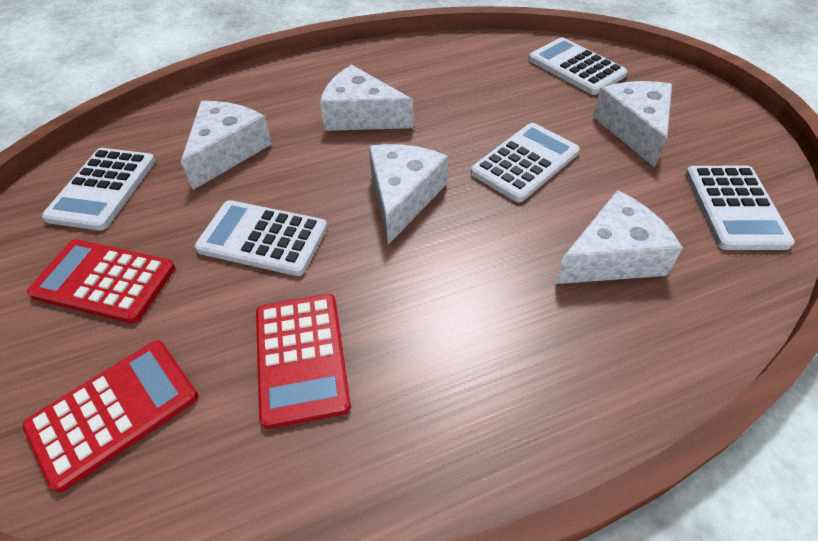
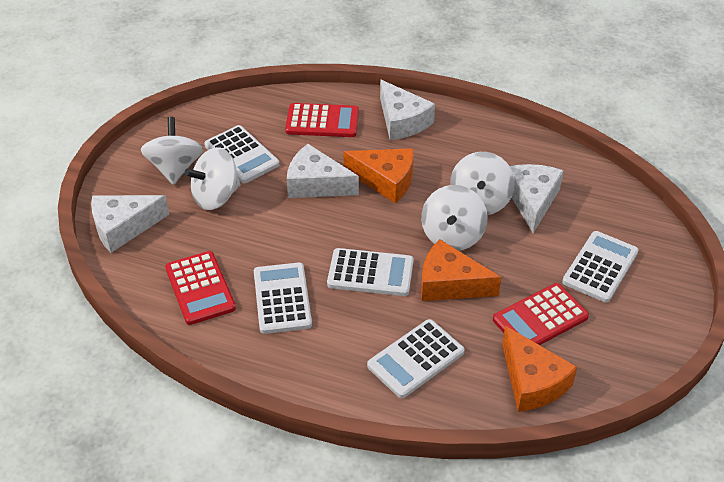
orange cheese: none = 0 -> [344,148,414,203] [421,239,501,301] [502,326,577,412] = 3
white cheese: [181,101,272,190] [320,65,414,131] [369,144,448,245] [555,190,683,284] [592,81,672,168] = 5 -> [91,195,169,253] [287,144,359,198] [380,80,435,140] [510,164,564,233] = 4
white spinning top: none = 0 -> [141,117,203,185] [184,147,241,210] [421,185,488,251] [450,152,515,215] = 4

